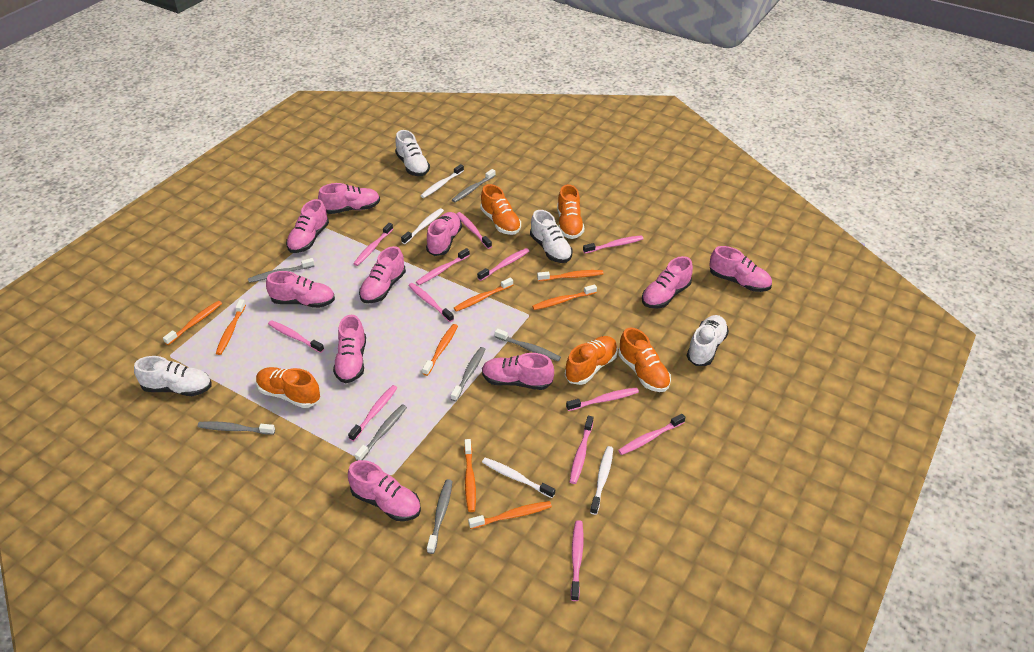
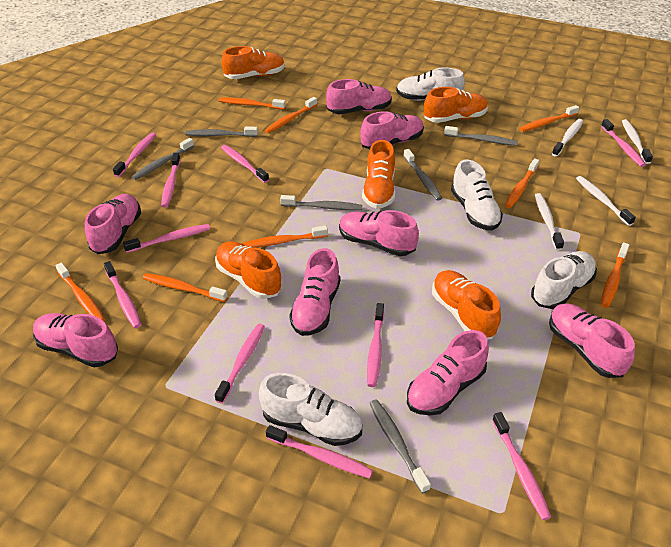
grey toothbrush: [197,421,275,435] [248,258,315,283] [355,405,407,461] [427,479,452,554] [451,347,485,402] [452,169,496,203] [495,328,561,361] = 7 -> [131,138,194,180] [185,127,258,137] [280,195,362,210] [370,399,431,494] [403,149,442,201] [444,126,518,146] = 6
pink shoe: [266,271,335,308] [286,199,329,253] [318,183,380,214] [333,315,366,383] [348,460,421,521] [359,246,406,303] [426,212,462,256] [482,353,554,390] [642,256,693,309] [709,246,772,292] = 10 -> [33,313,118,367] [85,194,141,254] [289,248,340,336] [326,79,392,114] [339,210,419,256] [360,111,424,149] [407,330,489,416] [549,303,635,378] = 8
pink toothbrush: [268,320,324,353] [348,385,397,441] [353,223,393,266] [408,283,454,322] [416,248,470,285] [456,212,492,249] [477,248,529,281] [566,387,639,411] [570,416,593,484] [570,520,583,601] [583,235,644,254] [618,414,685,455] = 12 -> [104,261,142,328] [113,132,156,177] [123,224,210,253] [161,153,180,208] [215,324,265,404] [221,145,269,183] [266,425,373,478] [367,303,384,387] [492,412,551,520] [601,119,646,167] = 10

